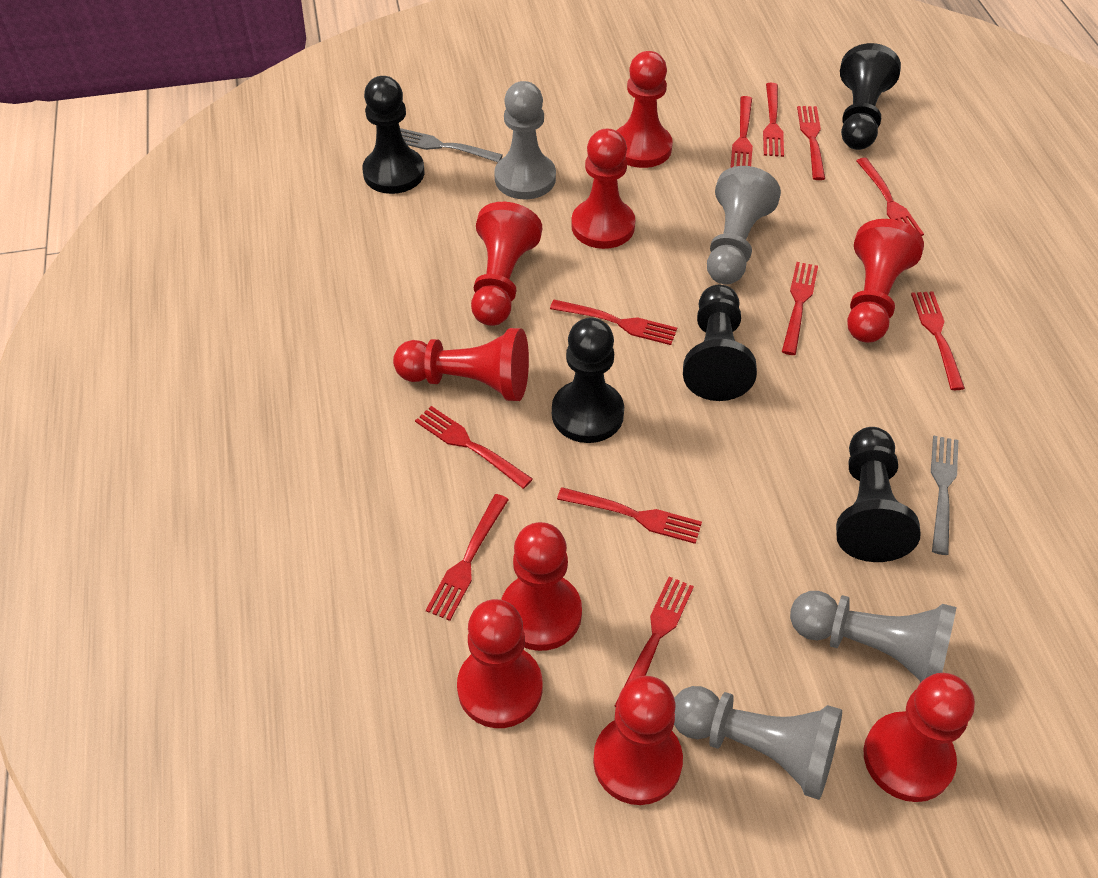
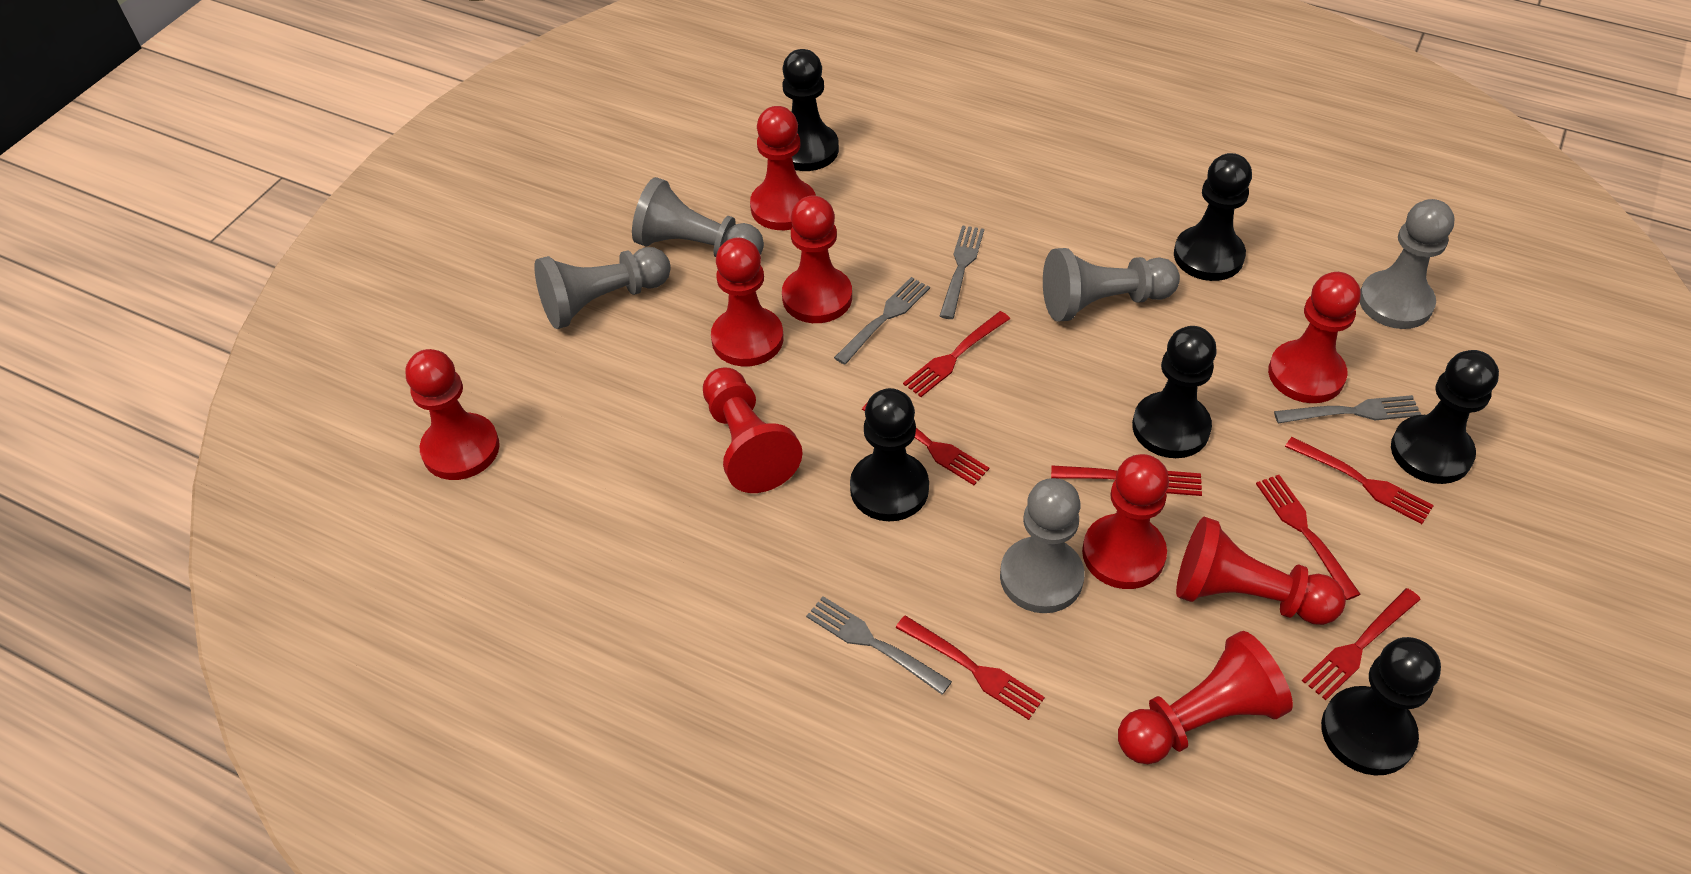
black pawn: [362,76,425,194] [552,317,624,443] [683,285,757,401] [836,427,920,562] [840,43,901,150] = 5 -> [782,49,839,171] [850,388,929,521] [1132,326,1217,458] [1174,153,1252,281] [1321,637,1441,776] [1391,350,1499,484] = 6
grey fork: [400,128,503,162] [931,436,958,555] = 2 -> [806,596,952,695] [834,277,930,365] [940,225,984,319] [1274,395,1421,423] = 4
grey pawn: [494,81,556,199] [674,686,842,800] [707,166,781,285] [790,591,956,682] = 4 -> [534,247,671,329] [632,177,764,257] [1000,478,1085,613] [1043,248,1180,322] [1360,199,1454,329] = 5
red fork: [415,406,533,489] [426,494,509,621] [550,300,677,345] [557,487,702,544] [615,577,694,707] [730,96,753,168] [763,83,784,157] [782,262,818,355] [797,106,825,180] [856,158,924,236] [911,291,965,390] = 11 -> [862,402,989,485] [896,616,1045,720] [903,311,1010,397] [1051,465,1202,496] [1256,475,1361,600] [1285,437,1434,524] [1302,588,1421,700] = 7

